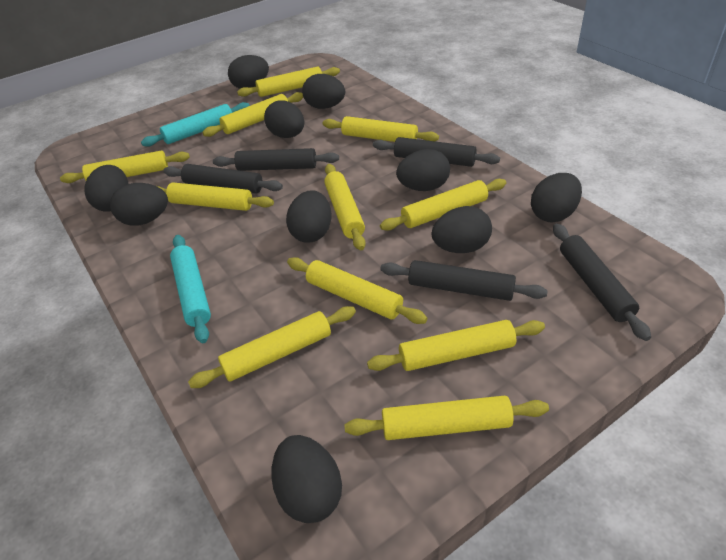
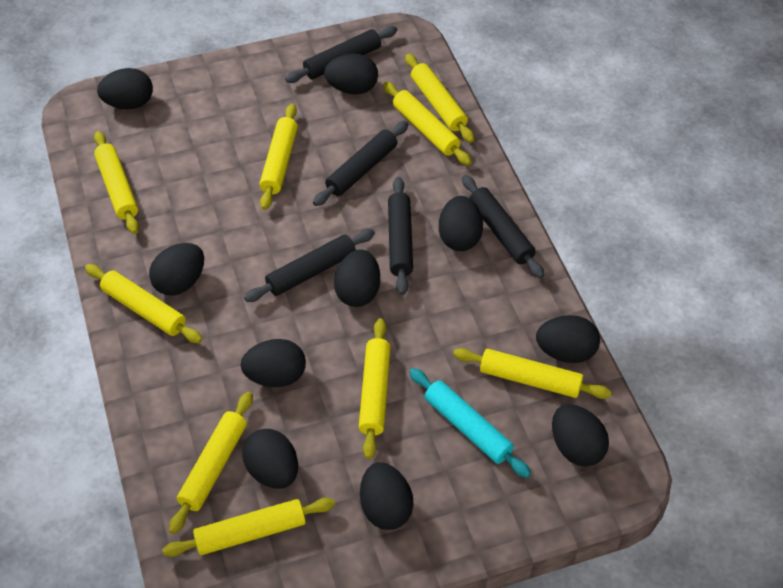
turquoise rolling pin: [141,102,250,147] [170,235,211,343] = 2 -> [409,368,531,478] = 1
yellow rolling pin: [60,151,190,183] [157,182,274,211] [188,306,356,388] [202,92,303,137] [237,67,340,97] [287,257,427,324] [323,116,439,142] [324,164,366,250] [345,396,549,440] [367,320,545,371] [380,179,506,231] = 11 -> [85,264,203,343] [94,131,139,234] [162,498,335,557] [169,392,253,534] [260,104,298,210] [359,318,391,459] [383,82,471,165] [405,53,474,143] [453,348,611,399] = 9

